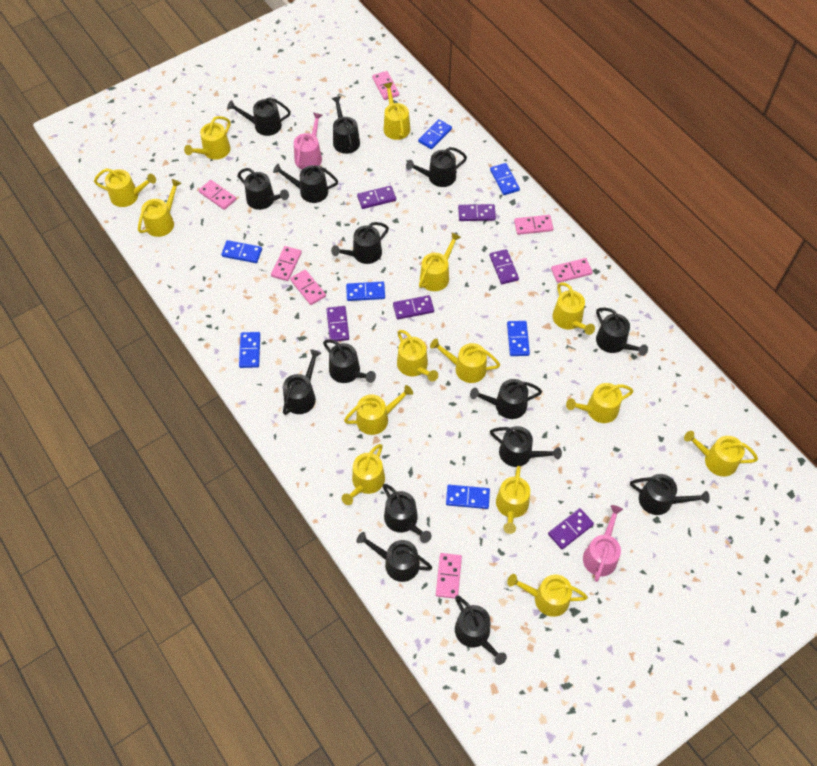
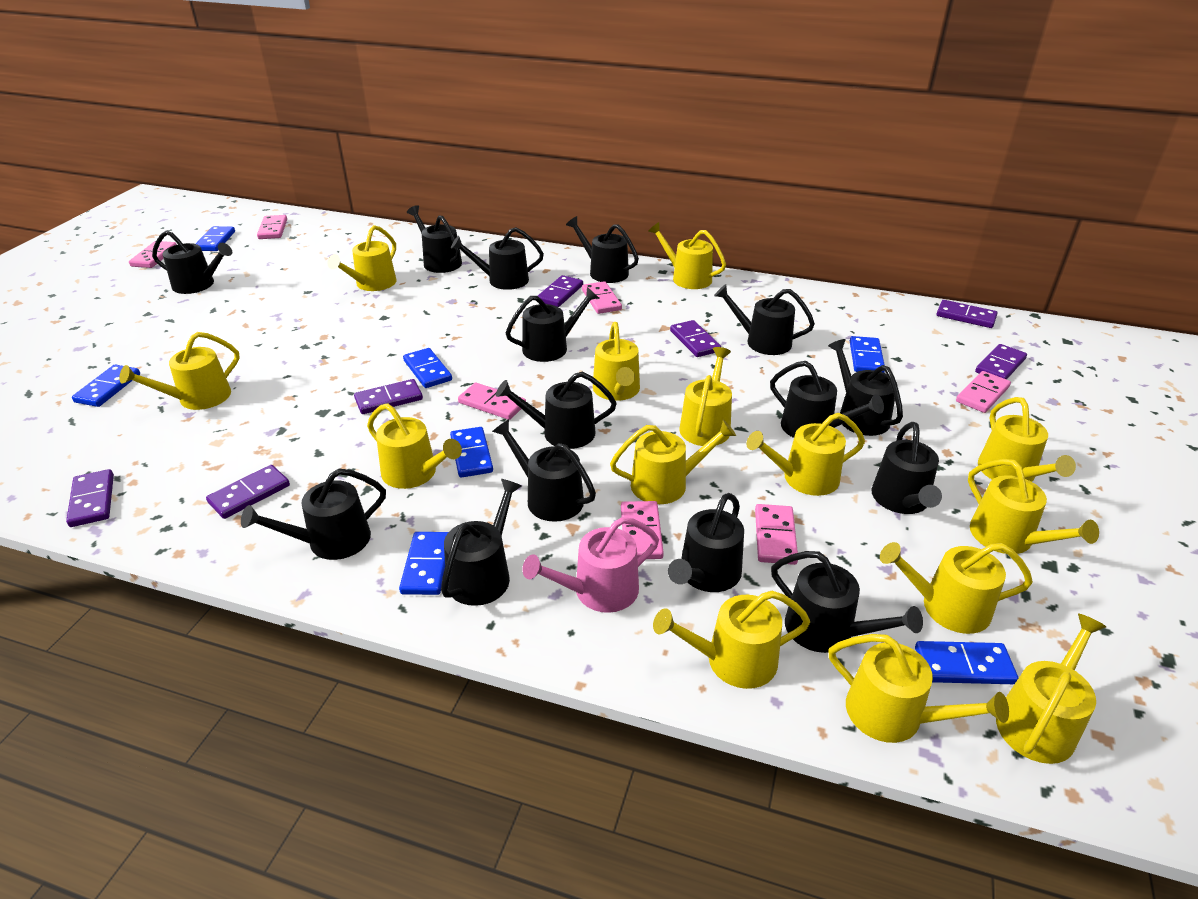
pink watering can: [294,112,322,169] [583,505,623,582] = 2 -> [523,517,659,613] = 1
purple domino: [326,306,349,341] [357,186,396,209] [393,295,434,319] [458,204,496,221] [490,249,519,284] [548,508,594,549] = 6 -> [66,469,114,527] [206,465,290,519] [354,379,423,414] [538,275,583,307] [670,320,721,357] [937,300,998,328] [975,344,1027,379] = 7

